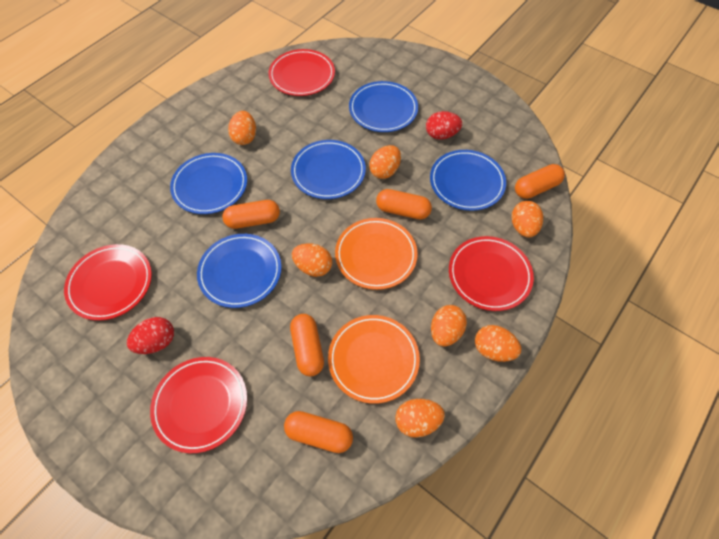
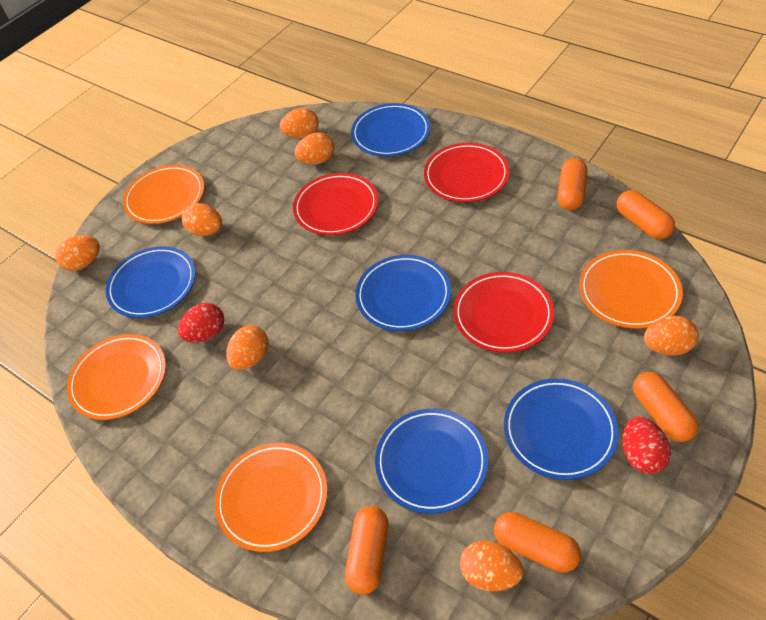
orange plate: [328,315,420,404] [335,218,418,290] = 2 -> [67,334,166,420] [123,165,204,224] [215,443,328,552] [579,250,683,329] = 4
red plate: [64,244,152,321] [150,357,247,453] [269,49,335,96] [449,236,534,311] = 4 -> [293,173,378,235] [424,143,509,202] [453,272,554,353] = 3

